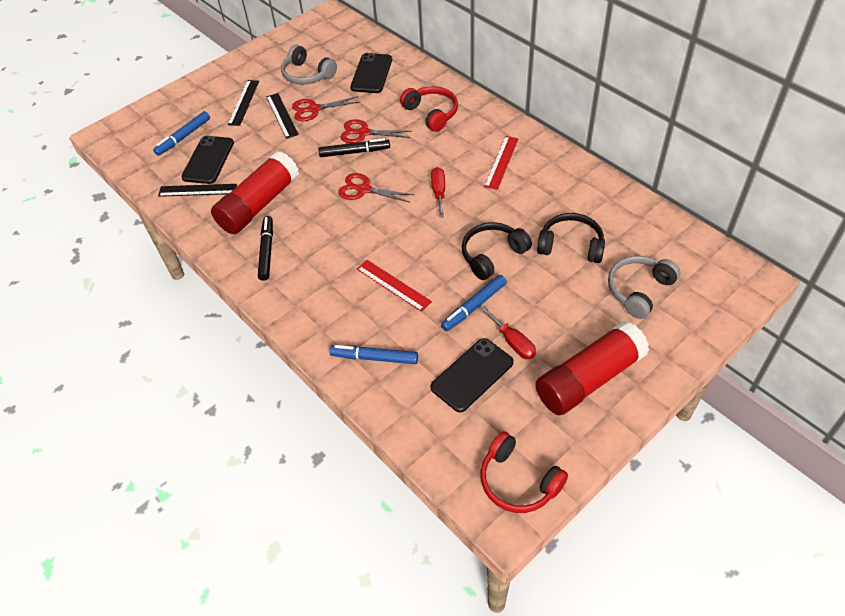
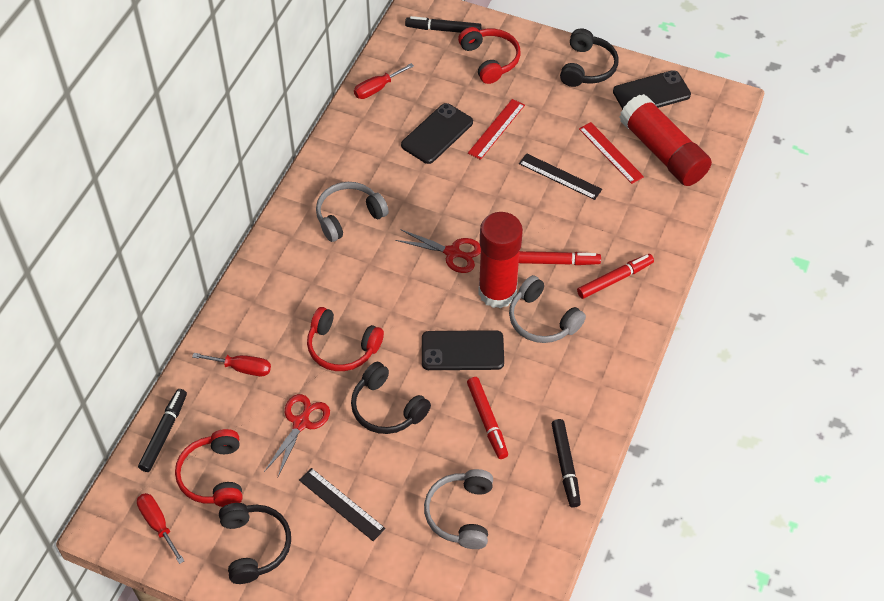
black headphones: [462,222,532,280] [537,213,605,263] = 2 -> [219,503,291,584] [351,362,431,434] [560,28,619,87] = 3
black marker: [258,216,273,281] [318,138,390,157] = 2 -> [138,389,187,472] [405,16,482,33] [552,419,581,508] = 3
black ruler: [158,184,237,197] [228,80,259,126] [266,93,299,139] = 3 -> [299,468,386,541] [519,153,602,200] = 2
blue marker: [153,111,210,156] [329,345,418,364] [441,275,507,331] = 3 -> none = 0
grey headphones: [281,45,337,85] [608,256,680,319] = 2 -> [316,182,389,242] [424,469,493,549] [509,275,586,343] = 3
red headphones: [400,86,458,132] [480,431,568,513] = 2 -> [175,429,242,507] [307,307,384,371] [458,27,521,84] = 3
red marker: none = 0 -> [467,377,508,459] [519,251,601,265] [577,254,654,299] = 3
red scissors: [292,96,360,122] [338,173,414,202] [340,119,412,143] = 3 -> [264,394,330,477] [395,229,481,273] = 2
red screwdriver: [431,167,445,218] [480,306,536,359] = 2 -> [137,493,184,564] [192,353,271,376] [354,63,414,99] = 3

